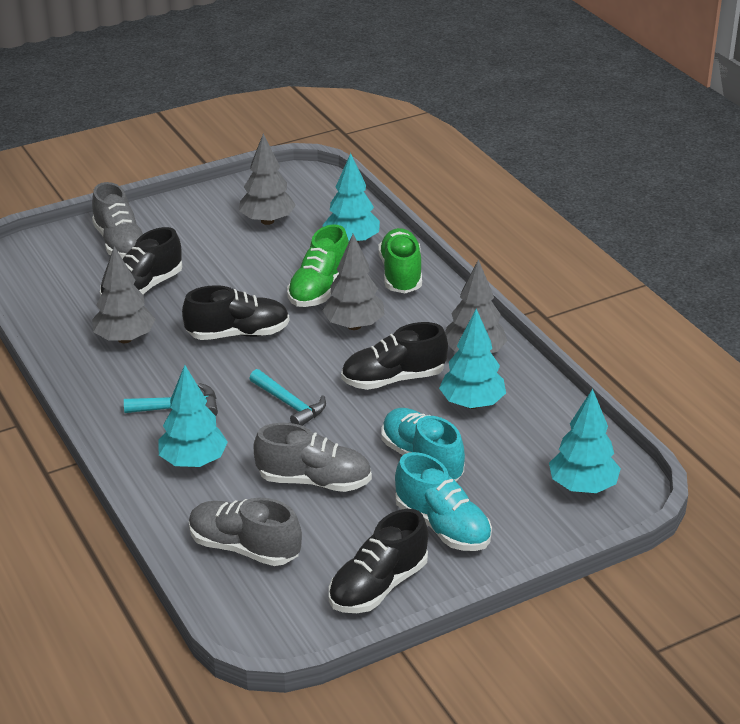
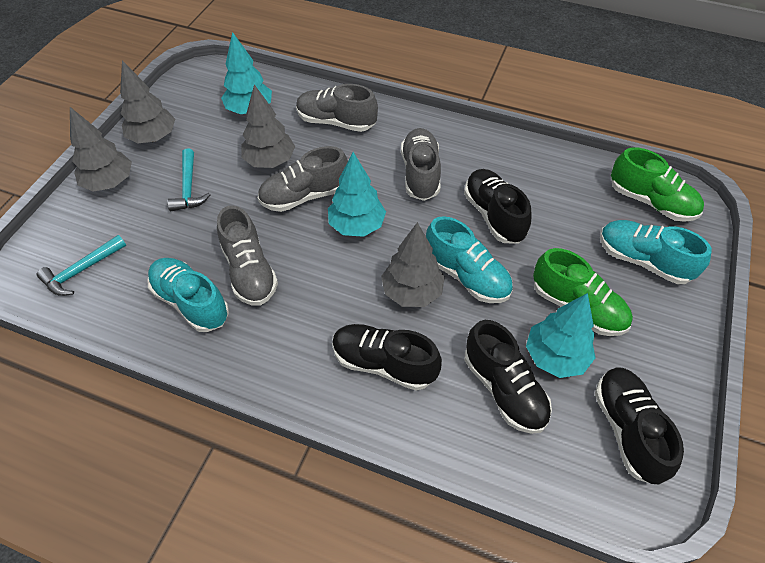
grey shoe: [92,182,143,259] [189,498,302,566] [254,423,372,492] = 3 -> [217,205,278,306] [258,146,348,212] [296,84,378,132] [401,128,441,201] = 4
turquoise shoe: [381,408,465,482] [395,452,492,551] = 2 -> [147,258,229,332] [426,216,513,303] [600,220,712,284] = 3
turquoise tree: [158,365,228,467] [322,153,380,243] [439,309,506,409] [549,389,621,493] = 4 -> [221,32,272,114] [328,152,386,237] [526,293,596,378] = 3

